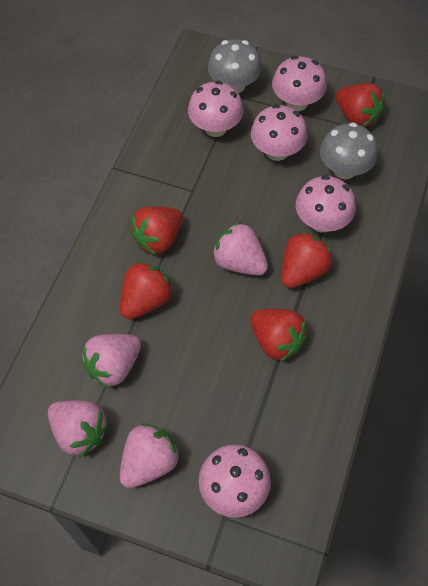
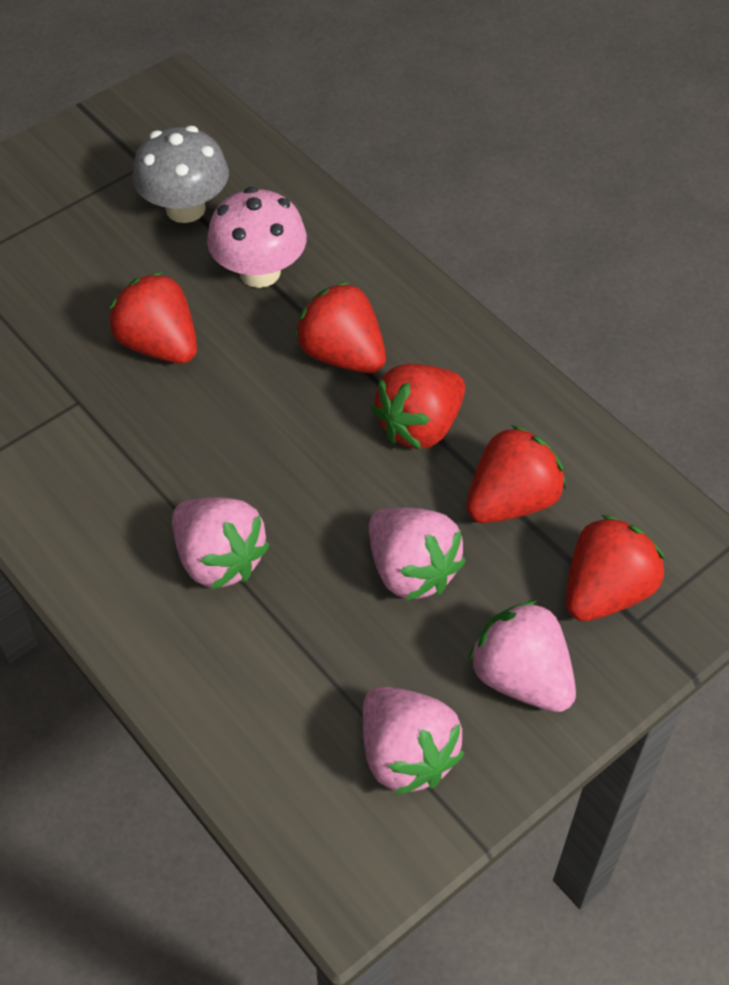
grey mushroom: [208,39,262,93] [320,122,378,179] = 2 -> [133,126,229,223] = 1
pink mushroom: [188,80,244,137] [199,444,271,518] [251,104,308,161] [272,56,327,111] [296,175,356,233] = 5 -> [207,187,307,288] = 1

